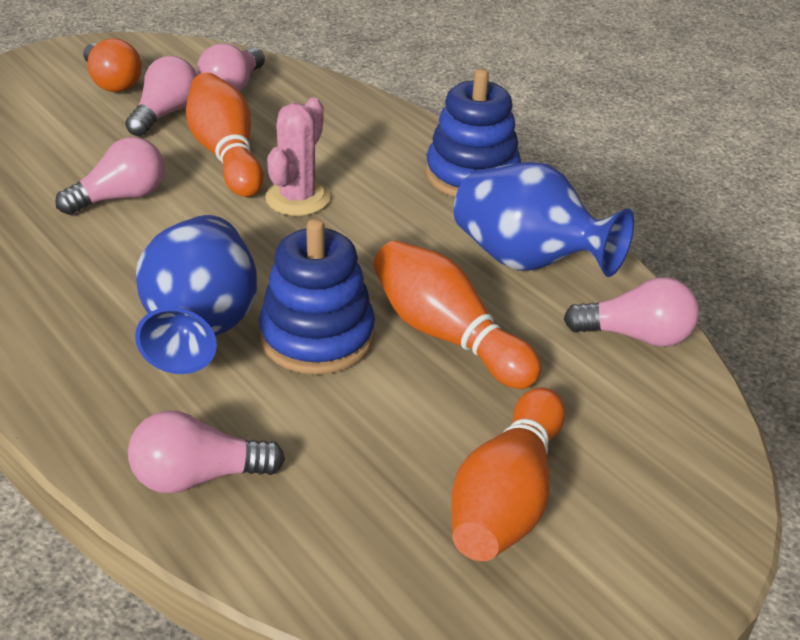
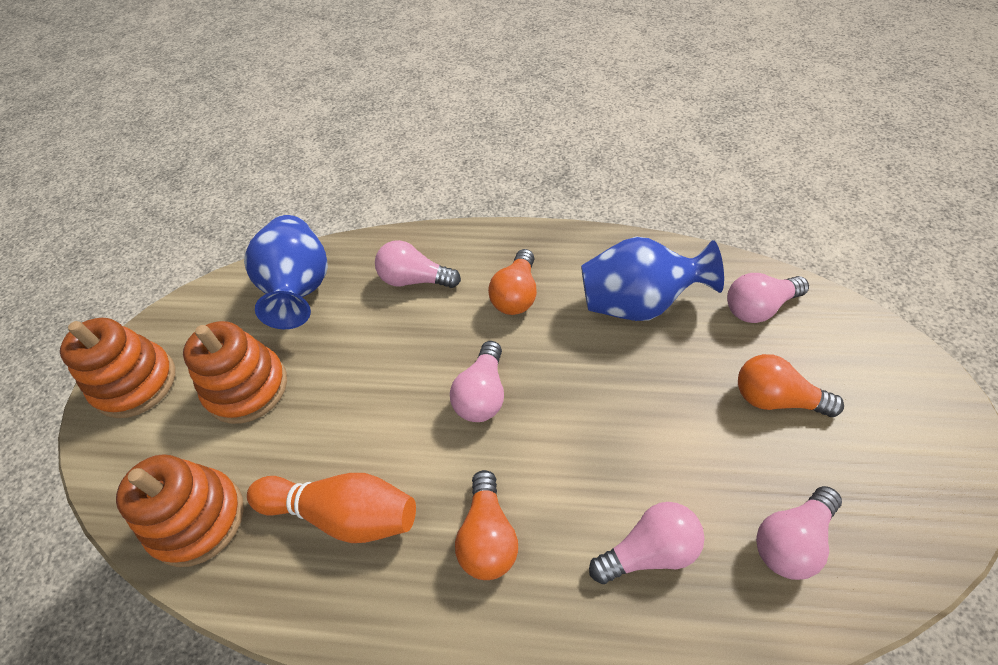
blue stacking toy: [259,219,375,375] [426,69,521,197] = 2 -> none = 0
orange bowling pin: [186,73,264,197] [373,240,541,389] [451,387,565,561] = 3 -> [247,473,416,543] = 1
orange light bulb: [83,38,142,92] = 1 -> [455,470,518,580] [488,249,537,315] [738,354,844,417] = 3
orange stacking toy: none = 0 -> [60,318,175,418] [116,454,244,567] [183,321,287,424] = 3
pink cactus: [265,97,330,216] = 1 -> none = 0

